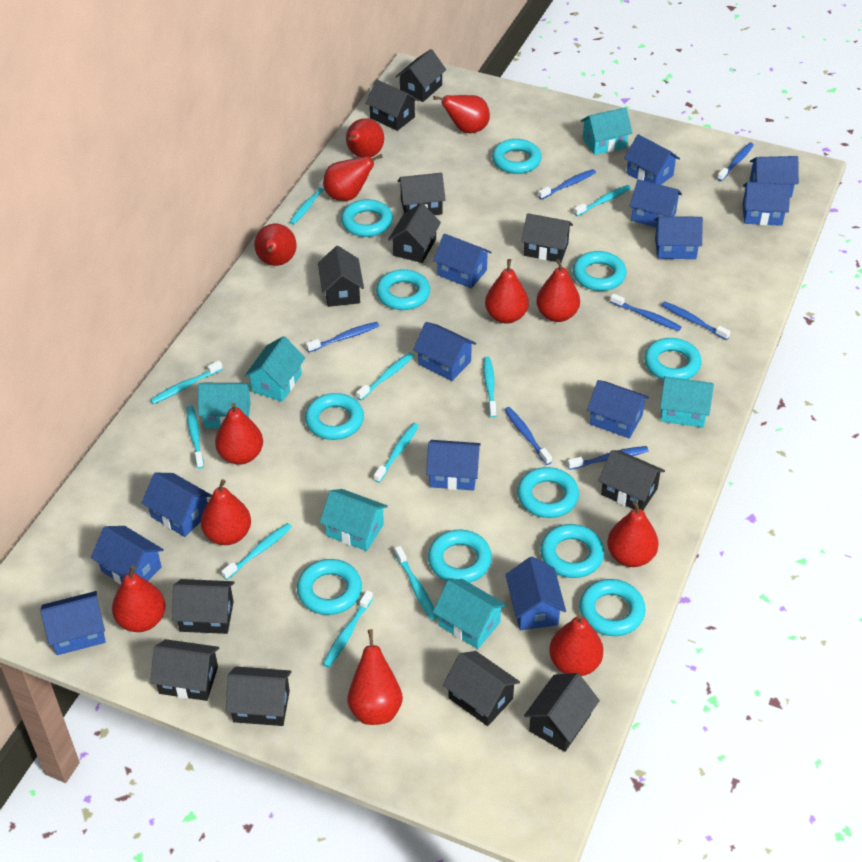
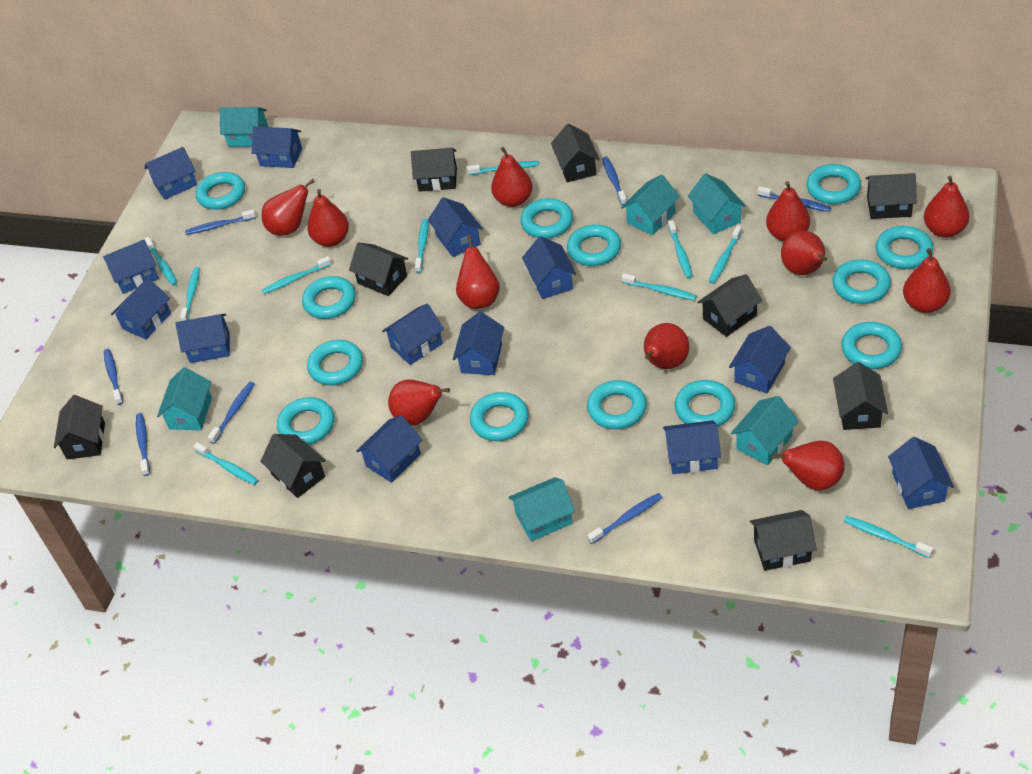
black house: [150,639,219,701] [172,579,235,634] [226,666,292,726] [318,246,364,307] [365,80,419,131] [388,203,441,263] [395,49,446,102] [398,173,445,215] [443,651,520,726] [521,213,573,262] [524,673,600,752] [598,450,665,510] = 12 -> [54,395,105,460] [260,434,326,498] [349,243,408,296] [411,148,457,192] [551,124,600,182] [697,274,762,337] [750,510,817,571] [833,362,888,430] [865,173,917,219] = 9
red pear: [112,565,166,632] [201,479,251,545] [215,403,263,465] [254,224,297,266] [323,154,383,201] [346,118,384,158] [347,629,403,725] [433,95,490,133] [485,259,529,324] [536,259,580,322] [549,614,603,676] [607,501,659,567] = 12 -> [262,179,315,236] [307,189,349,247] [388,380,450,426] [456,235,500,309] [491,147,532,207] [644,323,689,369] [766,181,810,242] [771,441,845,491] [781,231,827,275] [903,248,951,313] [924,176,970,238] = 11
turquoise ring: [297,559,362,615] [305,393,364,440] [341,199,393,237] [376,269,430,310] [428,530,492,583] [492,139,542,174] [517,467,579,518] [540,524,604,578] [573,251,626,291] [579,579,646,636] [644,338,702,380] = 11 -> [196,172,245,210] [277,397,334,445] [302,276,356,319] [307,340,363,386] [470,392,529,441] [520,198,573,239] [567,224,621,266] [587,380,647,429] [675,380,735,427] [806,164,861,204] [832,259,891,304] [841,322,902,369] [876,226,933,269] = 13

